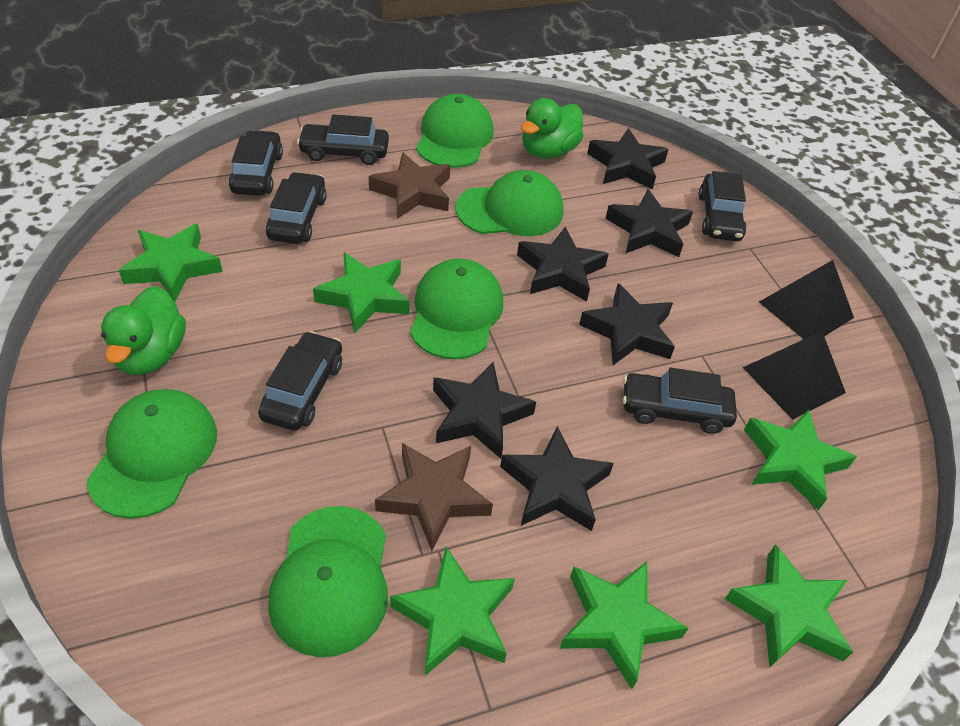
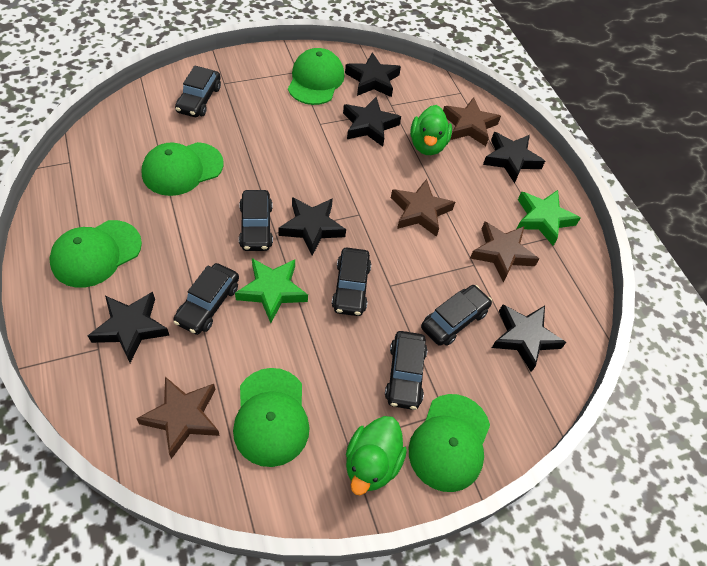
black pyramid: [743,331,846,420] [759,260,854,339] = 2 -> none = 0
brown star: [369,152,450,219] [375,443,493,551] = 2 -> [136,377,220,459] [391,179,455,237] [443,97,501,146] [470,222,539,282] = 4
green star: [118,224,222,302] [313,253,410,333] [390,547,515,676] [560,561,689,689] [725,544,853,668] [744,409,857,510] = 6 -> [235,258,308,323] [517,190,580,246] = 2

